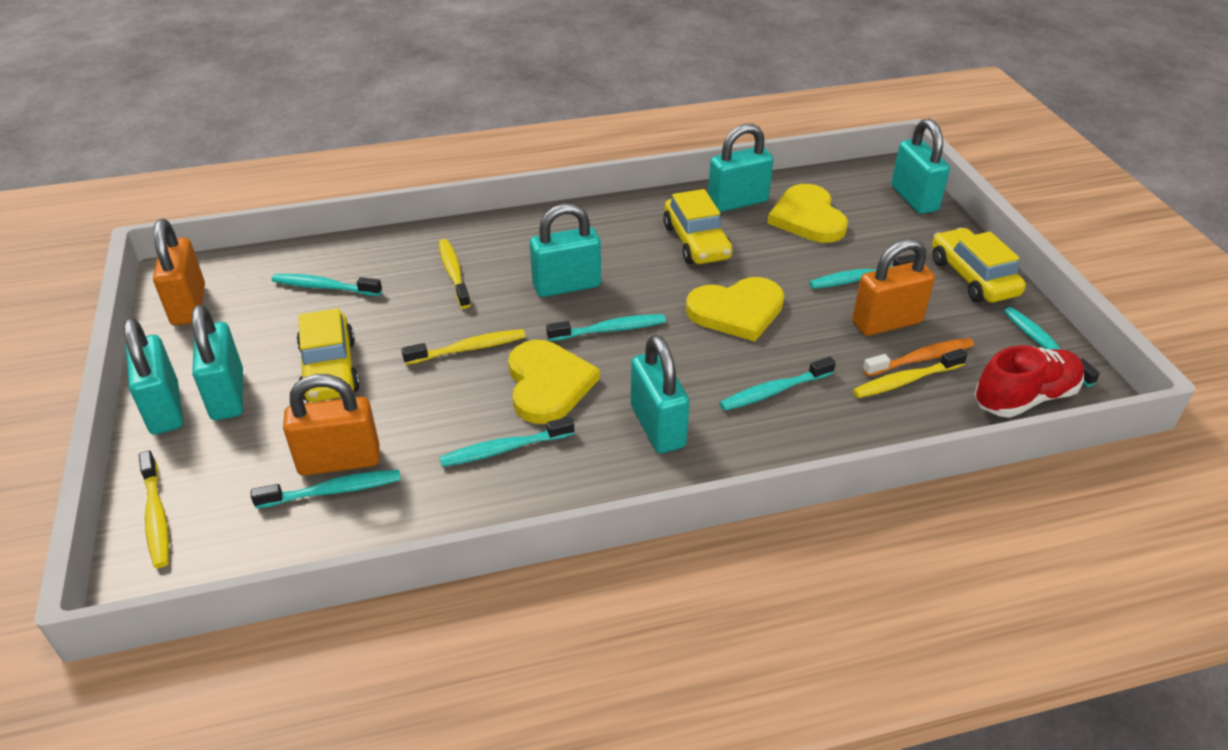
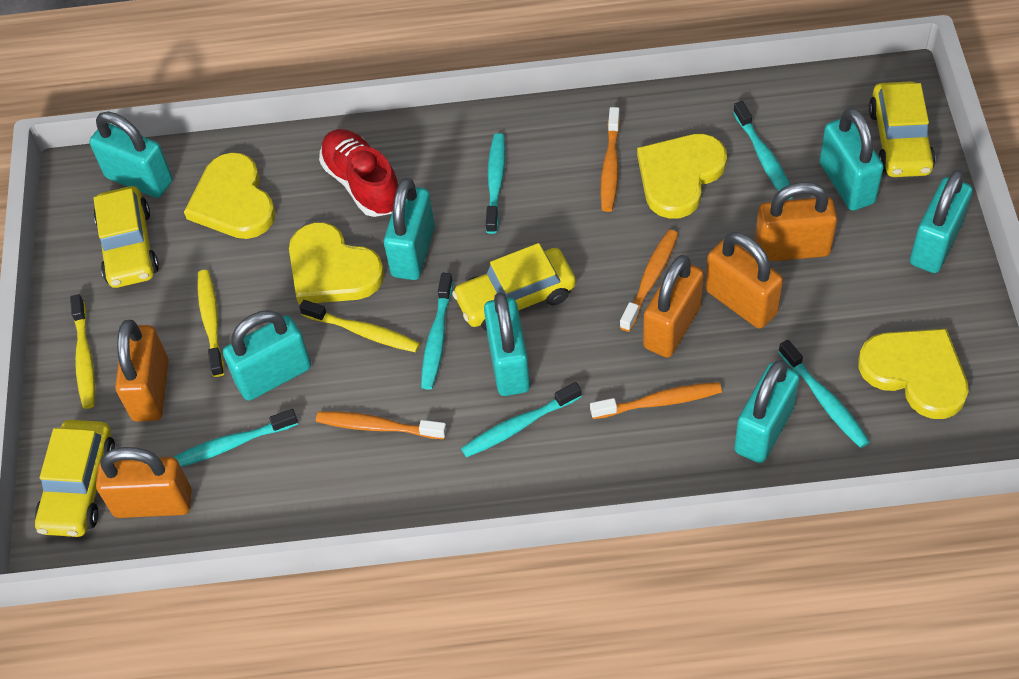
orange padlock: [153,219,205,325] [283,374,380,476] [852,239,935,336] = 3 -> [96,447,192,518] [115,320,169,422] [643,255,704,358] [705,232,783,328] [755,182,837,262] = 5
orange toothbrush: [863,338,974,377] = 1 -> [316,411,447,439] [590,382,722,419] [600,107,620,212] [620,230,678,332] = 4
turquoise padlock: [124,318,183,435] [192,305,243,420] [530,204,601,297] [631,335,690,453] [708,124,774,212] [891,118,950,214] = 6 -> [89,111,172,198] [223,310,311,401] [384,178,435,280] [484,292,530,396] [734,360,800,463] [820,107,884,211] [910,170,973,273] = 7
turquoise toothbrush: [251,470,401,508] [272,274,382,296] [439,416,574,467] [546,314,666,341] [719,357,836,411] [809,254,915,289] [1004,307,1100,387] = 7 -> [173,409,298,467] [421,273,453,390] [461,382,581,457] [486,133,505,234] [733,101,794,200] [778,340,870,448] = 6
yellow car: [297,308,360,402] [663,189,733,264] [932,228,1026,302] = 3 -> [35,420,115,537] [94,186,159,288] [452,243,576,331] [869,81,935,177] = 4
yellow heart: [508,340,600,424] [686,277,784,341] [767,184,848,243] = 3 -> [184,152,275,239] [289,222,384,304] [637,134,727,219] [858,329,969,419] = 4
yellow toothbrush: [139,450,169,568] [401,329,525,365] [439,239,471,309] [853,348,968,398] = 4 -> [70,294,95,409] [197,270,224,377] [299,300,420,352] = 3

